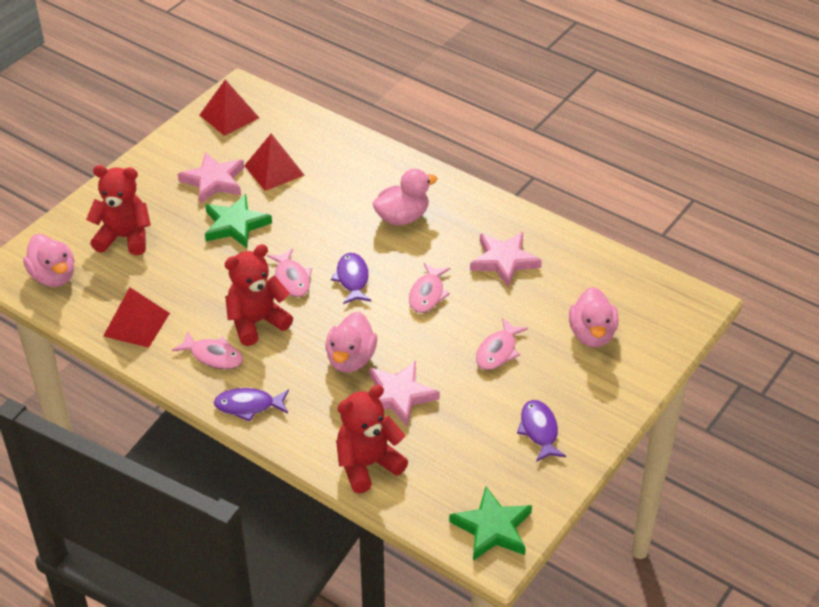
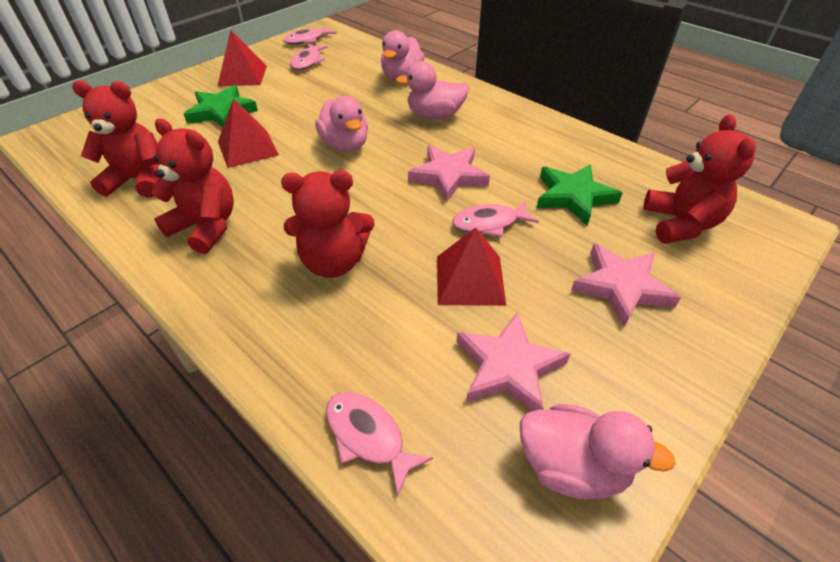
purple fish: [214,388,289,422] [331,253,371,304] [517,400,566,462] = 3 -> none = 0
red teddy bear: [86,165,151,255] [224,244,293,346] [336,385,408,493] = 3 -> [72,80,160,198] [151,118,234,254] [281,170,375,278] [643,114,756,244] = 4

